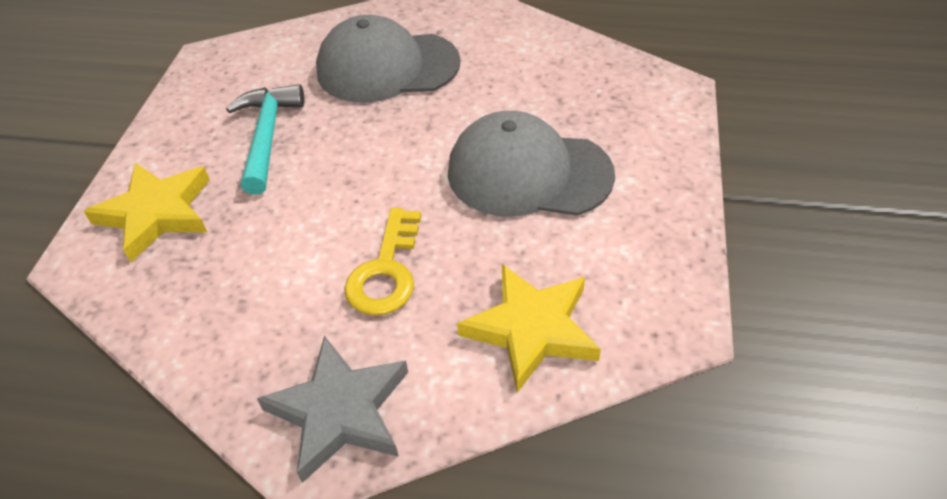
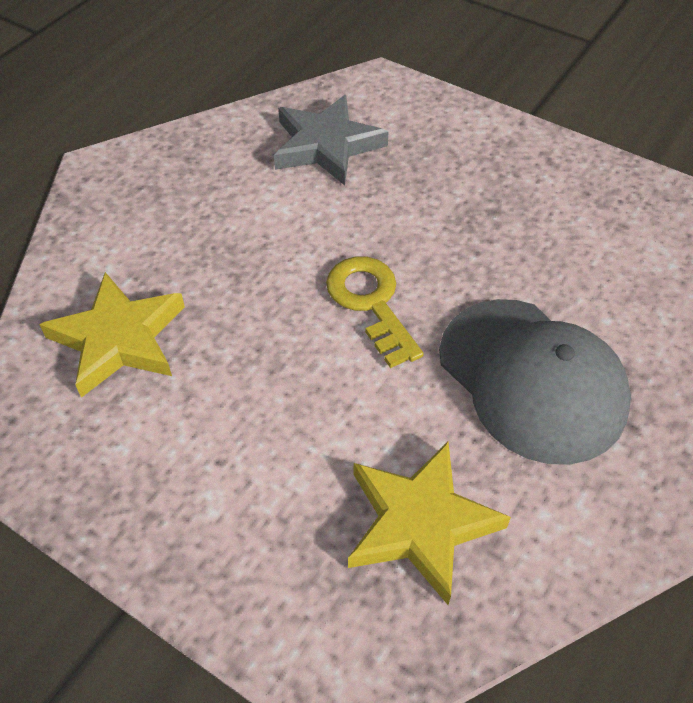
grey cap: [316,15,460,103] [448,111,615,217] = 2 -> [439,299,631,465] = 1
turquoise hammer: [226,84,304,195] = 1 -> none = 0

